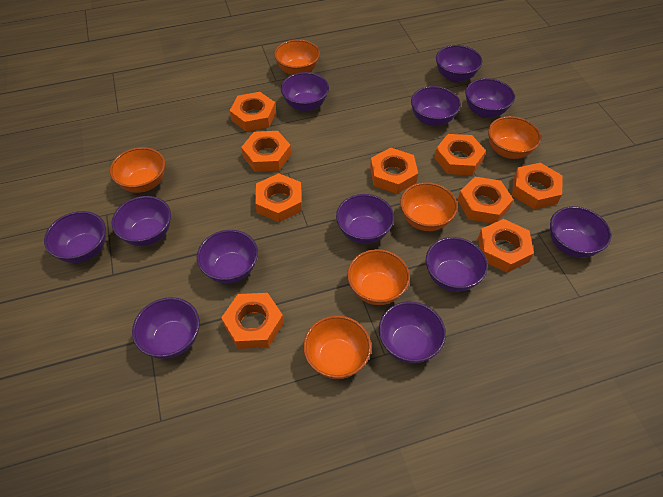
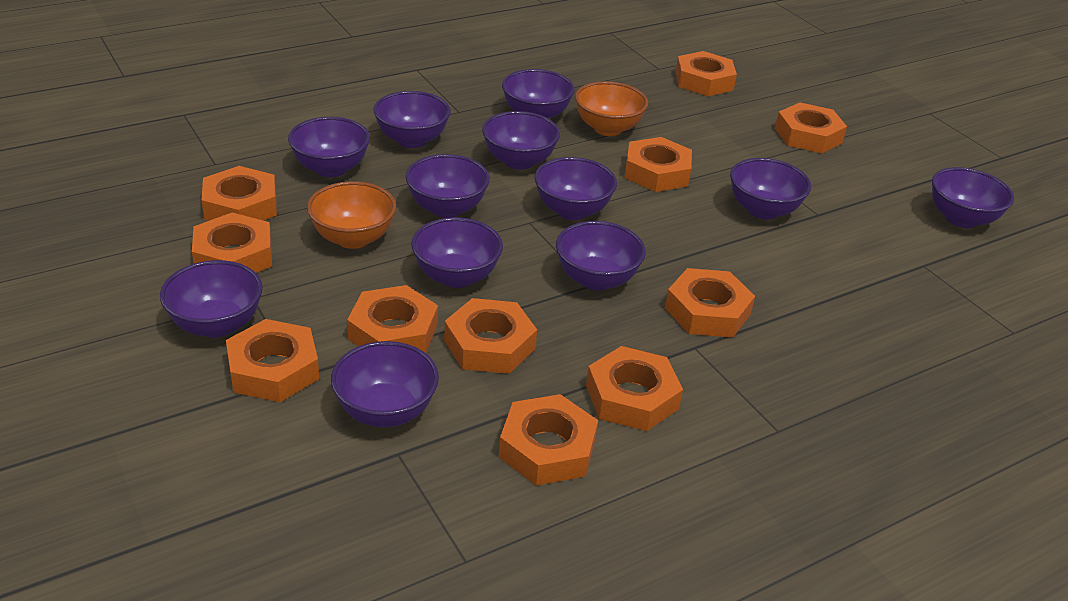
orange bowl: [110,147,165,193] [274,39,320,75] [303,315,371,379] [347,249,410,305] [400,182,458,231] [488,116,541,159] = 6 -> [307,181,396,249] [575,81,648,136] = 2
orange nut: [221,293,284,349] [230,92,276,132] [241,131,291,172] [255,173,302,222] [370,148,418,194] [434,134,486,175] [458,177,513,224] [478,219,534,273] [512,163,563,209] = 9 -> [192,212,272,273] [202,166,277,221] [226,319,319,402] [347,285,438,353] [444,298,537,374] [499,394,598,486] [586,346,683,431] [624,137,692,192] [665,268,755,337] [675,51,737,96] [775,102,847,153] = 11

